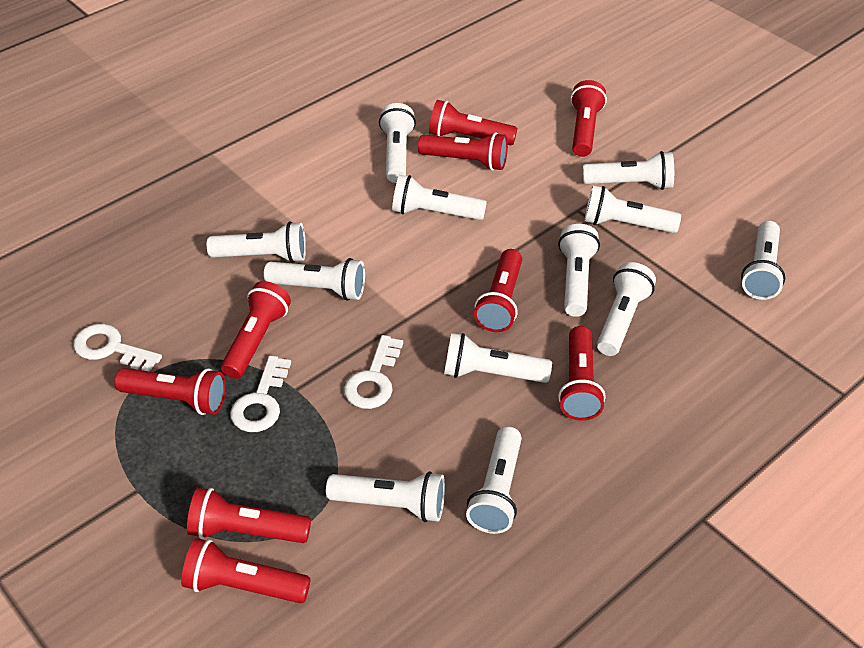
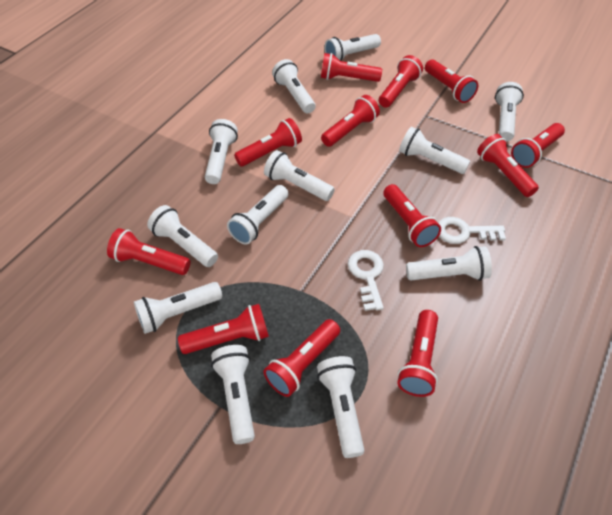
red flashlight: [114,368,226,415] [181,538,311,603] [187,488,311,543] [221,281,291,379] [418,132,508,171] [429,100,517,146] [474,249,522,332] [558,326,606,421] [570,80,607,157] = 9 -> [107,228,191,275] [178,304,269,354] [234,118,302,166] [263,319,340,397] [321,53,382,82] [321,95,380,147] [379,55,423,108] [383,184,441,247] [397,310,438,397] [425,59,478,103] [477,134,539,197] [511,123,565,168] = 12
white key: [73,324,162,371] [230,356,291,432] [344,335,403,409] = 3 -> [348,250,384,311] [438,217,506,244] = 2

